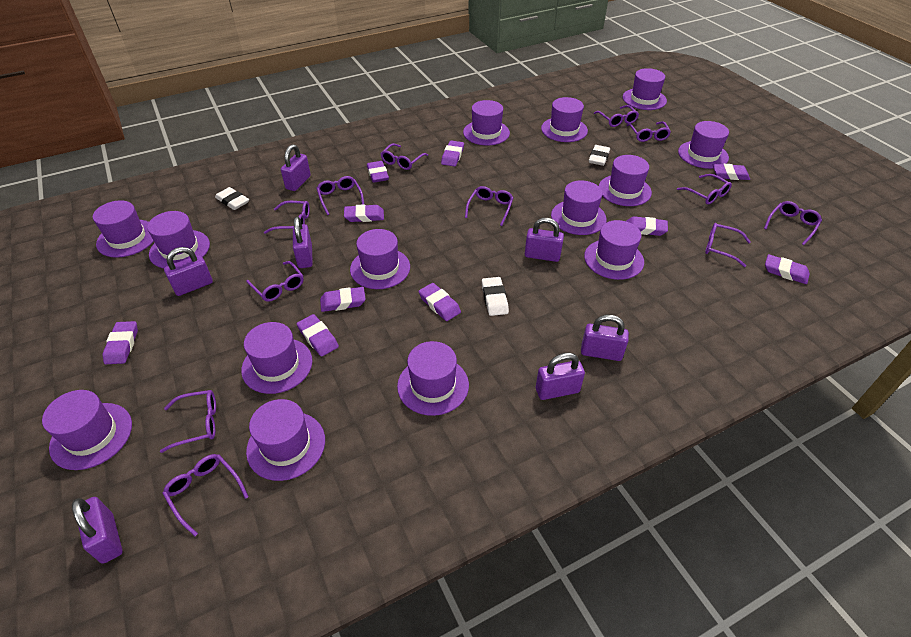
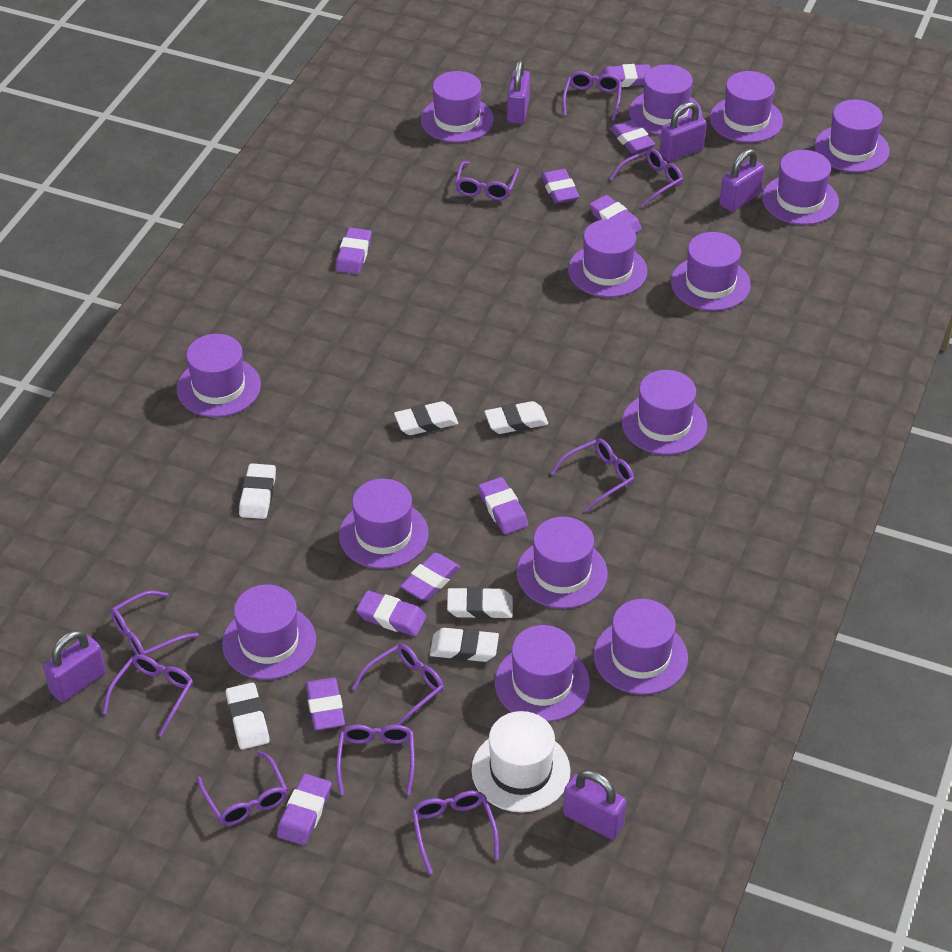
purple glasses: [160,390,216,453] [162,454,248,536] [246,261,304,302] [264,201,310,234] [316,176,364,215] [380,143,428,170] [465,186,513,226] [594,105,639,127] [626,121,671,142] [677,174,732,204] [705,223,751,267] [764,201,822,245] = 12 -> [103,654,193,737] [110,591,199,656] [197,751,288,826] [336,725,415,795] [352,644,444,725] [412,791,499,874] [455,161,519,200] [550,439,634,512] [562,71,622,121] [609,148,683,207] = 10
purple padlock: [72,497,123,564] [164,247,213,296] [281,144,311,191] [293,217,313,268] [525,218,564,262] [536,352,585,400] [581,315,629,361] = 7 -> [43,630,106,702] [507,60,530,124] [563,770,626,839] [660,102,707,162] [720,149,765,212] = 5
white eraser: [215,187,249,210] [482,277,509,316] [589,145,610,166] = 3 -> [226,683,270,750] [239,463,276,519] [394,401,458,435] [430,628,499,662] [447,587,513,619] [485,401,548,434] = 6
white hat: none = 0 -> [471,711,570,813] = 1

